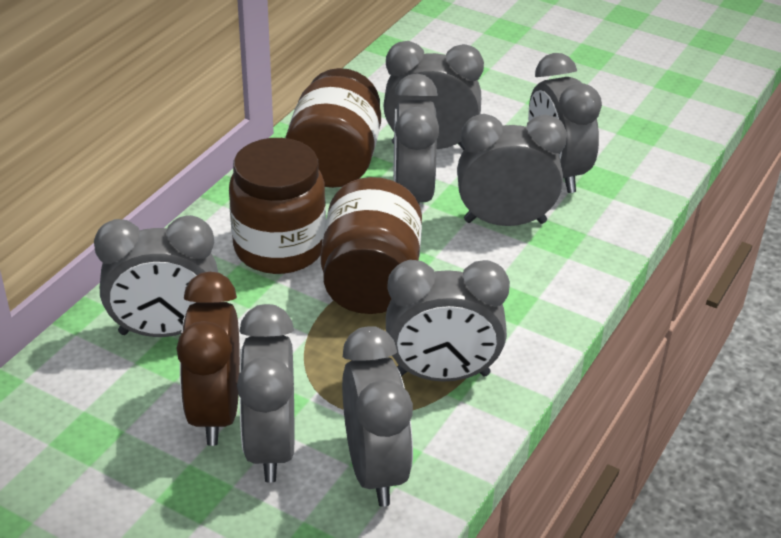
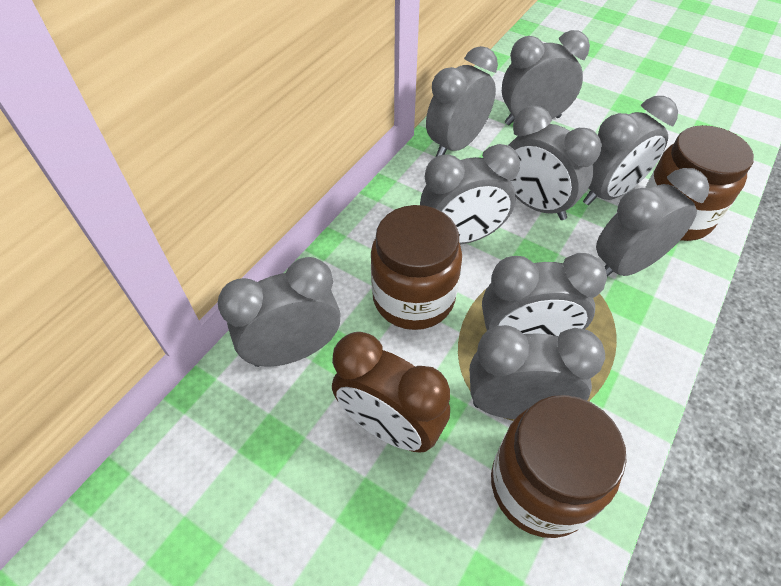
grey clock: [94,215,218,337] [237,304,294,483] [342,326,413,507] [383,41,484,150] [386,260,510,382] [393,73,440,204] [457,114,567,226] [528,53,602,193] = 8 -> [218,257,340,367] [420,144,520,244] [426,46,498,157] [470,325,605,419] [482,253,607,336] [502,30,590,125] [508,105,602,220] [583,96,678,205] [596,168,709,277] = 9

